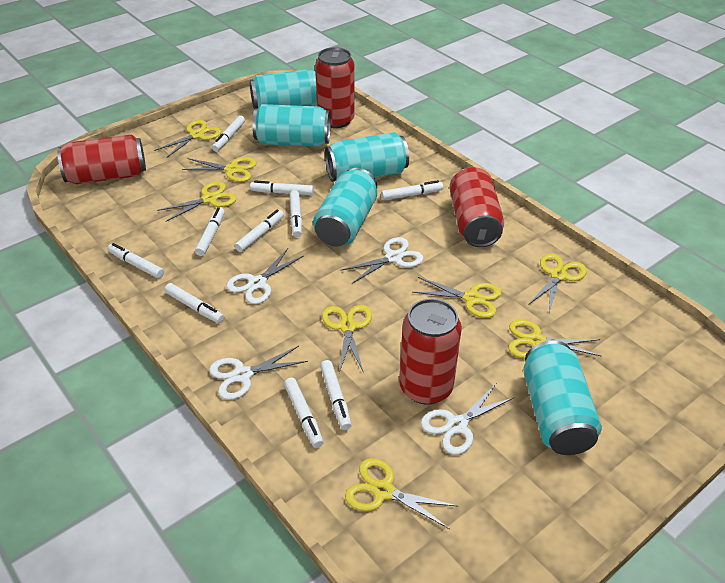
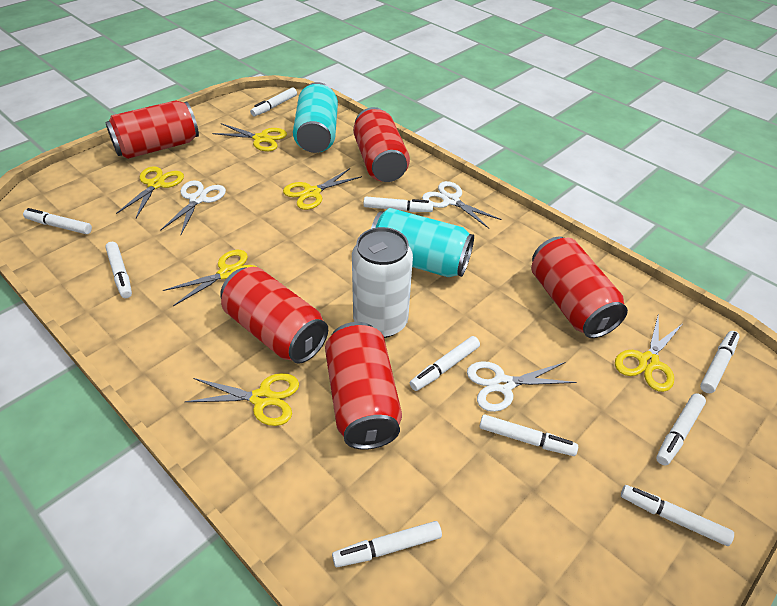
red can: [57,134,146,184] [315,47,355,128] [399,299,462,405] [449,167,504,247] = 4 -> [105,100,199,159] [220,267,328,364] [325,322,402,450] [353,107,410,182] [531,237,628,338] = 5
turquoise can: [250,69,317,109] [252,104,331,147] [313,168,377,247] [325,132,409,182] [523,340,602,455] = 5 -> [293,82,338,153] [371,208,474,277] = 2
white can: none = 0 -> [352,227,413,338] = 1
white scissors: [209,346,308,400] [226,249,303,304] [340,237,424,284] [421,384,515,455] = 4 -> [160,180,226,235] [422,181,502,229] [467,361,577,412] = 3
yellow scissors: [154,120,221,158] [157,181,237,221] [182,157,257,182] [322,305,372,373] [345,458,459,529] [412,277,501,318] [508,319,602,358] [528,254,587,313] = 8 -> [116,166,184,218] [163,250,257,306] [185,373,299,426] [212,123,287,151] [283,168,362,210] [615,313,682,392] = 6

